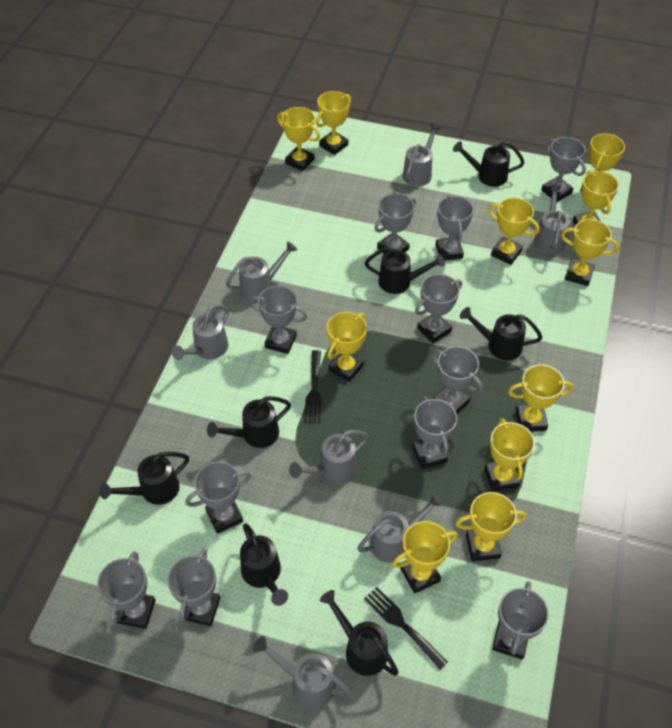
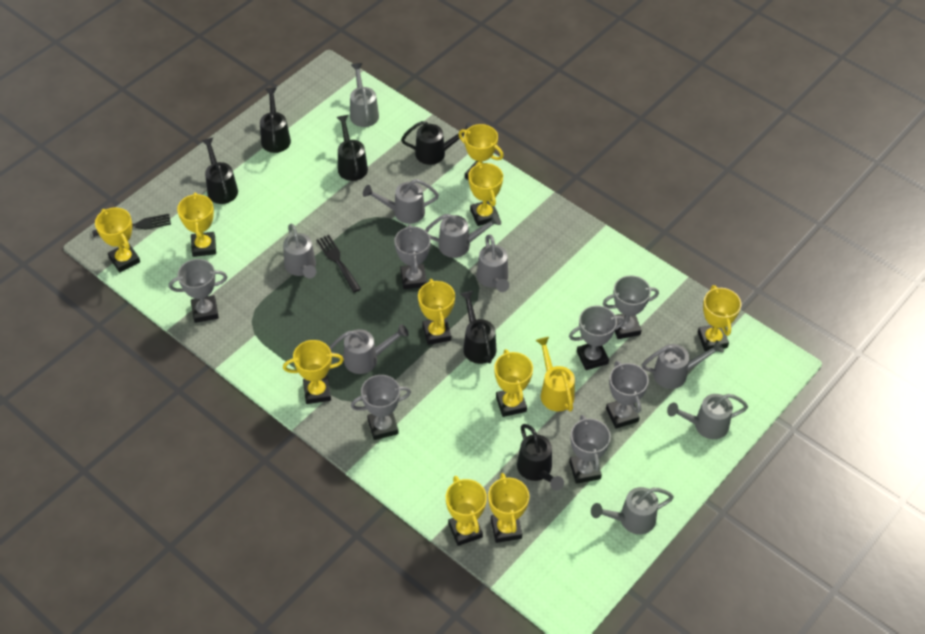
black watering can: [100,452,189,505] [207,396,291,448] [240,523,288,606] [320,590,399,676] [365,246,445,294] [453,141,525,187] [460,307,542,360] = 7 -> [202,138,238,204] [260,88,291,153] [337,115,368,181] [401,121,472,165] [461,291,496,364] [517,424,564,490] = 6
grey trophy: [97,551,155,629] [167,549,220,626] [185,462,251,534] [249,286,307,354] [375,193,416,254] [412,396,457,469] [415,274,462,343] [432,346,483,414] [436,195,474,261] [492,581,549,659] [541,137,586,202] = 11 -> [169,259,227,323] [351,375,411,440] [394,225,431,289] [569,306,625,370] [569,415,611,484] [603,275,659,339] [606,361,649,429] = 7
grey watering can: [172,304,229,360] [226,241,297,301] [253,636,352,708] [289,430,368,483] [357,493,444,563] [403,124,441,186] [534,185,570,254] = 7 -> [283,224,316,279] [329,324,409,374] [350,63,379,127] [363,179,439,224] [425,213,501,258] [477,234,509,292] [591,487,674,534] [642,340,724,389] [667,394,748,439] = 9
yellow trophy: [277,107,320,171] [316,91,351,155] [327,312,367,382] [392,521,458,594] [455,492,527,561] [485,418,535,492] [488,198,540,265] [508,364,574,432] [561,219,619,286] [573,170,619,226] [580,134,625,192] = 11 -> [95,207,140,272] [177,193,216,257] [283,340,344,404] [418,279,455,345] [446,476,487,546] [458,124,504,180] [468,162,503,226] [488,473,529,543] [494,349,533,417] [698,285,741,351] = 10
yellow watering can: none = 0 -> [536,337,575,412] = 1

